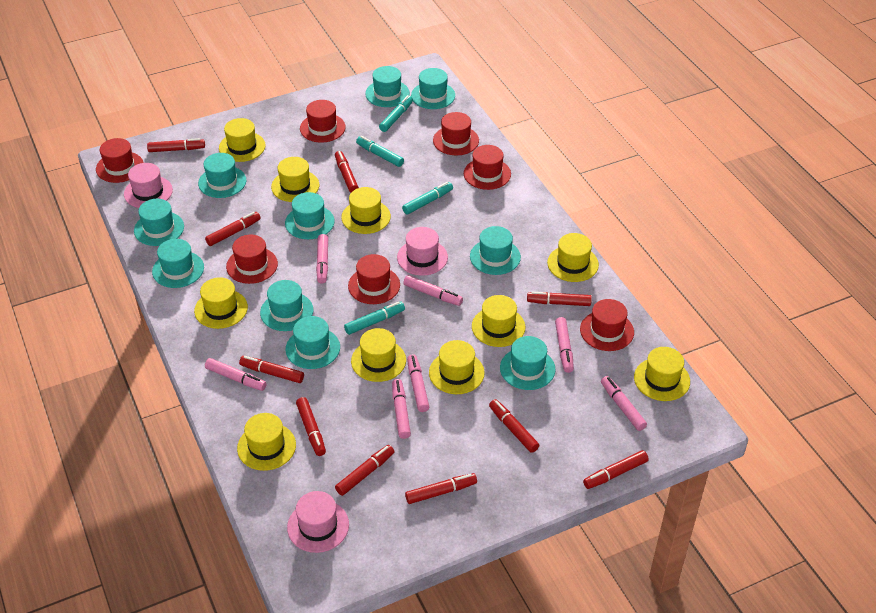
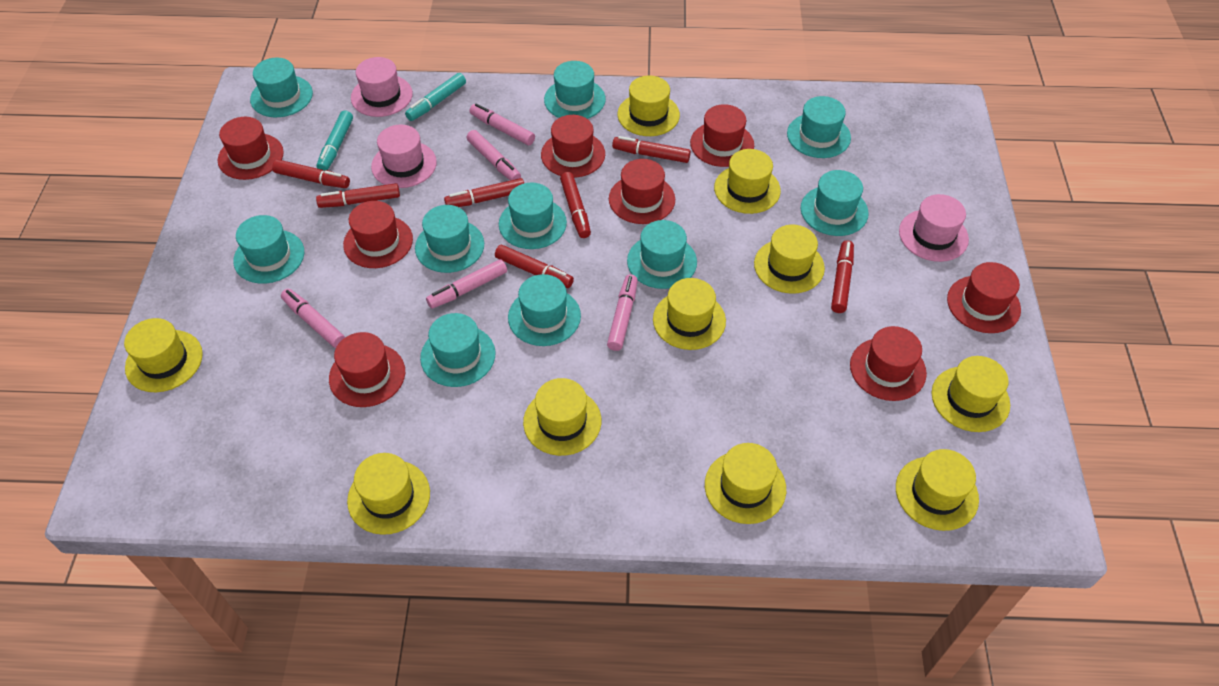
pink marker: [205,358,267,391] [316,234,328,284] [392,379,411,439] [403,275,463,306] [407,354,429,412] [555,317,574,373] [601,376,647,431] = 7 -> [281,289,345,348] [426,259,507,309] [467,130,521,180] [469,103,535,145] [607,274,638,351] = 5
red hat: [96,138,144,183] [226,235,278,284] [300,100,346,143] [348,254,400,304] [433,112,479,155] [464,145,511,190] [580,299,634,351] = 7 -> [218,117,284,180] [329,332,405,407] [343,201,413,268] [541,115,605,178] [609,159,675,224] [690,104,754,167] [850,326,927,401] [947,262,1021,333] = 8
red marker: [147,138,205,152] [205,212,261,246] [239,356,304,383] [296,397,326,456] [335,151,359,192] [335,445,395,496] [405,473,477,504] [489,399,539,453] [527,292,592,306] [583,450,649,489] = 10 -> [272,159,350,188] [316,183,400,208] [444,178,524,207] [495,245,574,288] [560,172,591,238] [612,136,691,163] [831,240,854,313] = 7
turquoise marker: [344,302,405,335] [356,136,404,167] [379,95,413,132] [402,182,453,215] = 4 -> [316,110,353,171] [405,73,466,121] = 2

